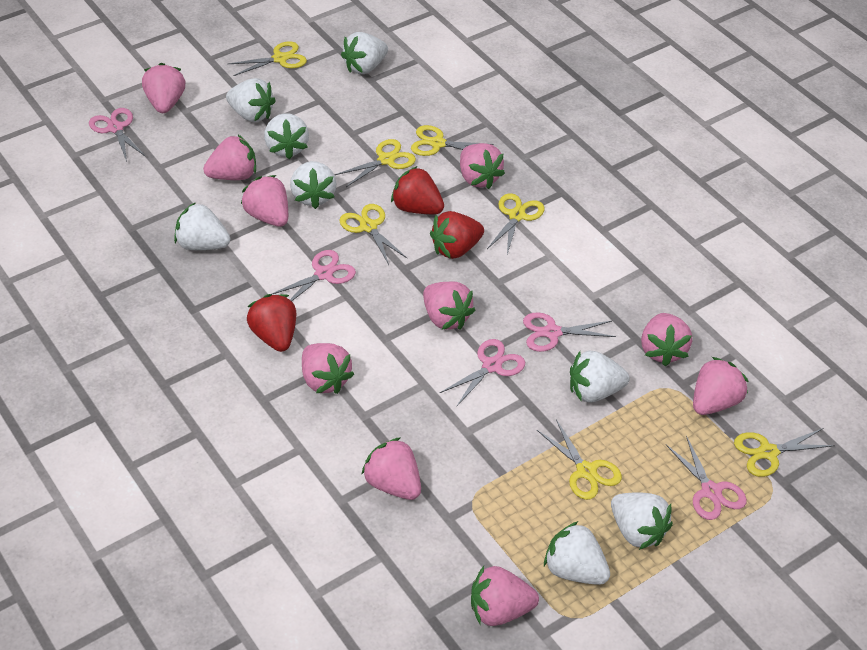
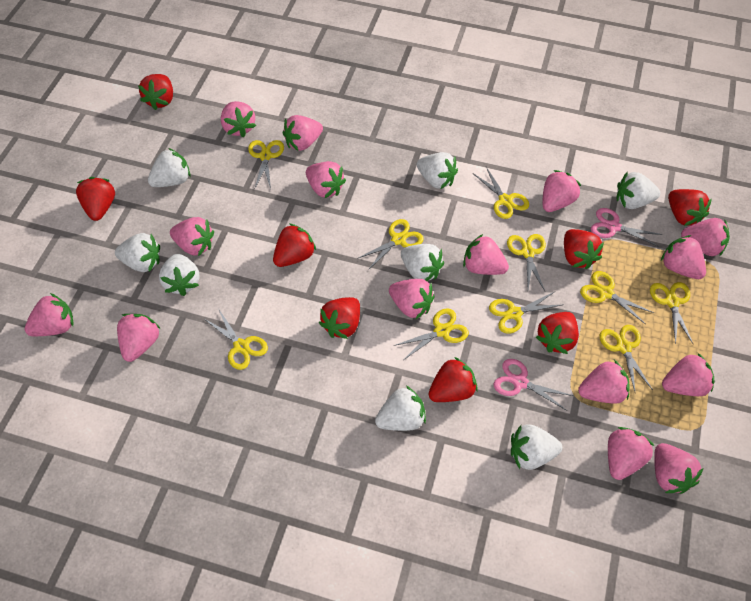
pink scissors: [89,108,146,162] [271,250,356,301] [440,339,525,407] [523,313,616,352] [666,436,747,520] = 5 -> [493,359,574,411] [591,208,662,247] = 2
pink strawberry: [142,63,185,113] [203,135,256,180] [241,175,288,227] [302,343,354,394] [361,437,421,500] [423,282,475,330] [460,143,505,189] [471,566,539,626] [641,313,692,366] [693,357,749,415] = 10 -> [25,293,73,336] [117,314,161,362] [170,217,214,256] [221,101,256,137] [283,115,323,151] [306,161,346,198] [389,279,434,319] [463,234,509,275] [542,170,581,212] [578,360,629,404] [608,427,654,480] [654,443,704,494] [661,235,706,279] [662,353,715,396] [681,218,730,257] = 15
red strawberry: [247,294,296,352] [391,166,444,214] [430,211,484,259] = 3 -> [76,177,115,221] [138,74,173,110] [273,223,316,267] [319,297,360,339] [428,357,478,402] [536,312,579,354] [564,229,604,270] [668,189,712,226] = 8
yellow scissors: [228,41,307,76] [335,139,416,187] [339,204,408,265] [411,125,494,156] [487,193,545,254] [537,420,622,500] [734,428,835,477] = 7 -> [204,308,268,370] [248,140,284,190] [357,219,424,270] [394,308,469,360] [474,167,529,219] [489,292,561,334] [507,234,546,291] [580,271,654,324] [600,325,653,391] [650,282,693,345] = 10

